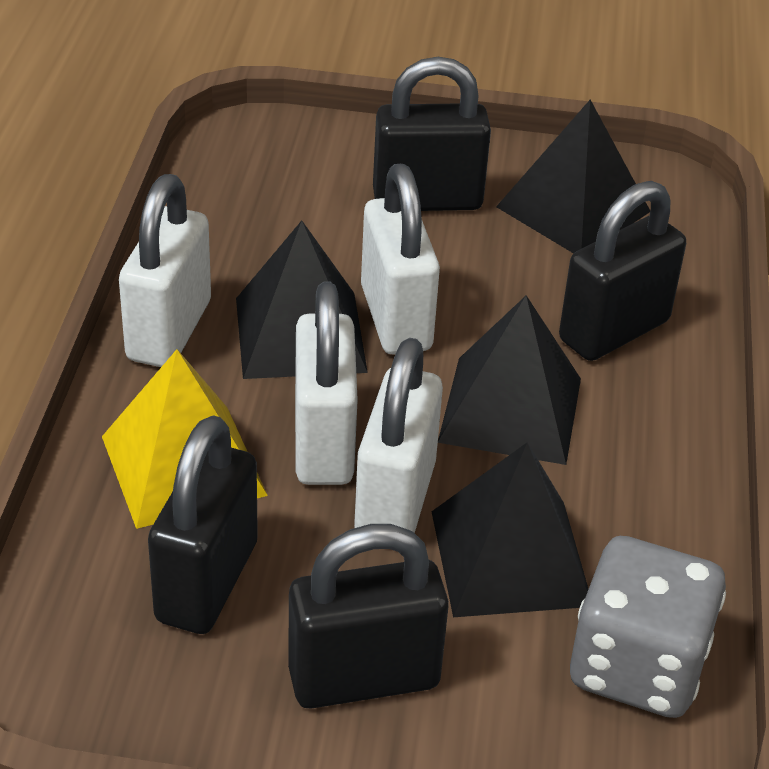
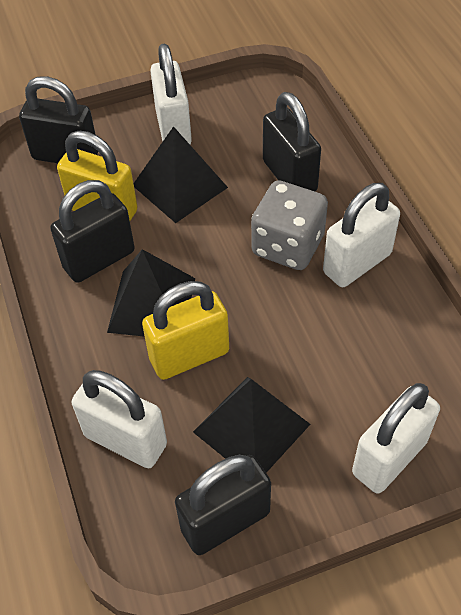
black pyramid: [236,220,368,379] [432,442,588,617] [438,296,581,465] [496,100,650,254] = 4 -> [107,249,195,337] [134,126,228,223] [193,377,311,473] = 3
yellow padlock: none = 0 -> [57,131,138,221] [142,281,229,380] = 2
yellow pyramid: [102,349,268,529] = 1 -> none = 0

